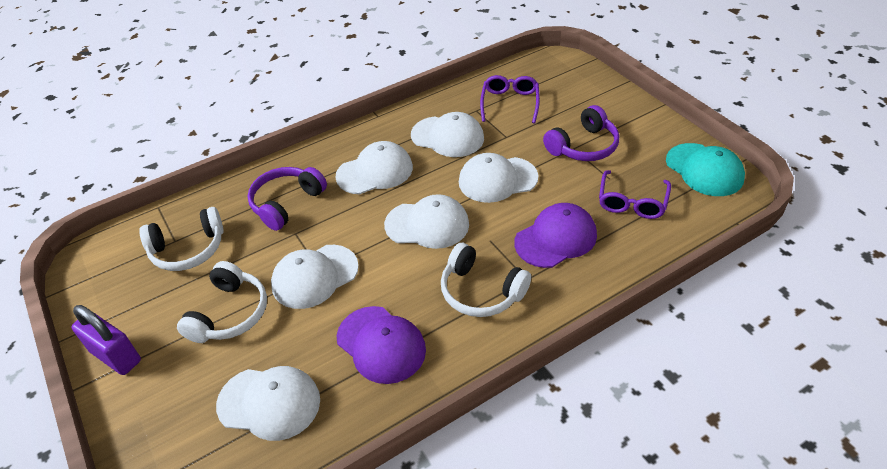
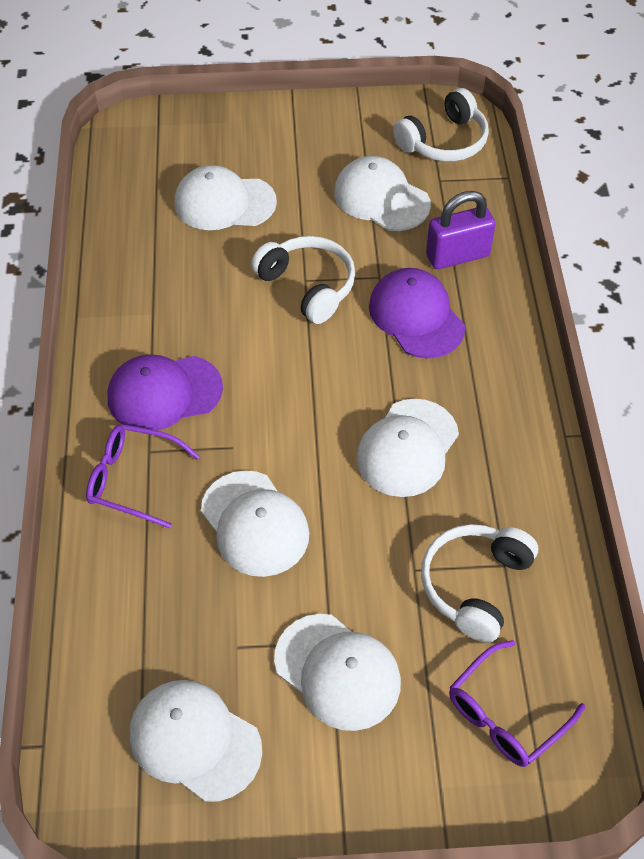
purple headphones: [248,167,327,231] [543,105,619,161] = 2 -> none = 0
turquoise cap: [666,143,745,196] = 1 -> none = 0

